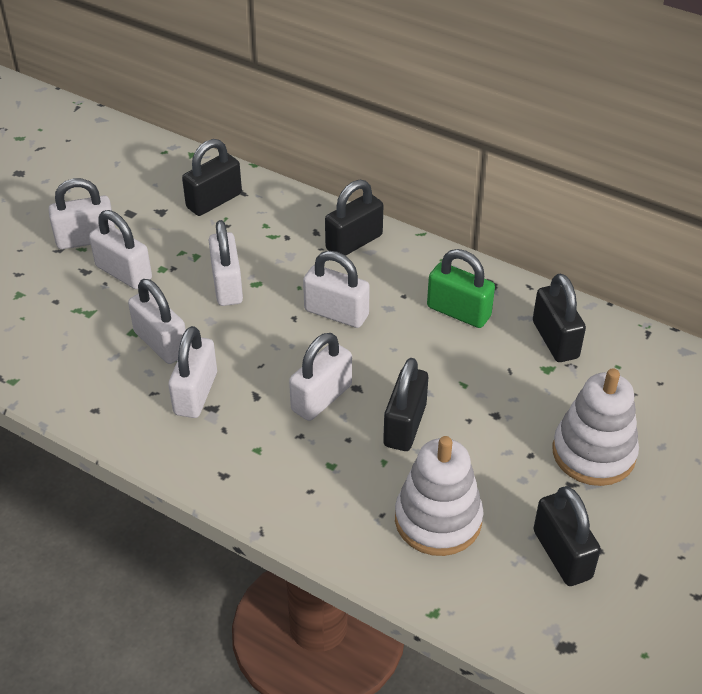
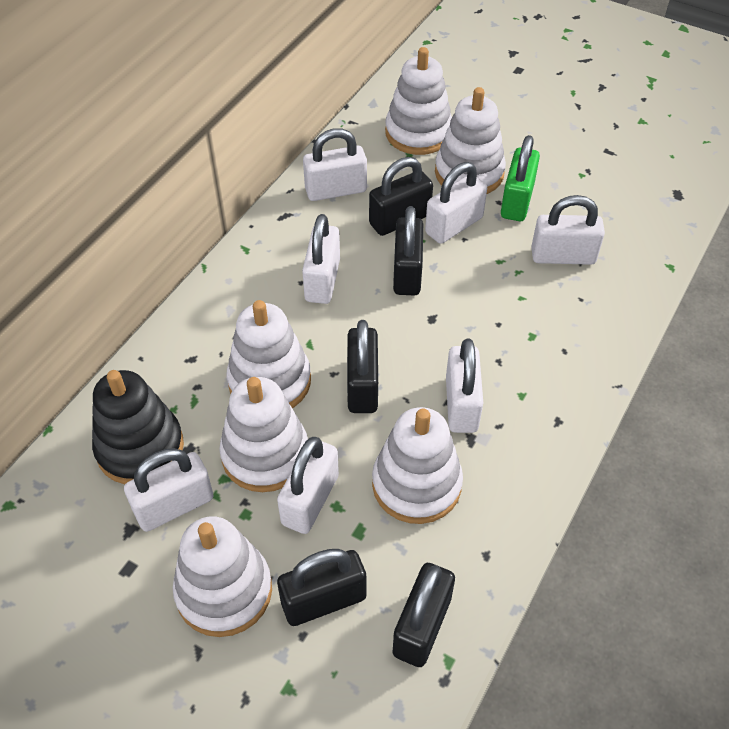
black stacking toy: none = 0 -> [92,370,184,484] = 1
white stacking toy: [395,436,483,556] [553,368,639,486] = 2 -> [173,517,272,637] [219,377,308,492] [227,300,311,408] [372,407,463,524] [385,47,452,155] [435,87,506,194] = 6

